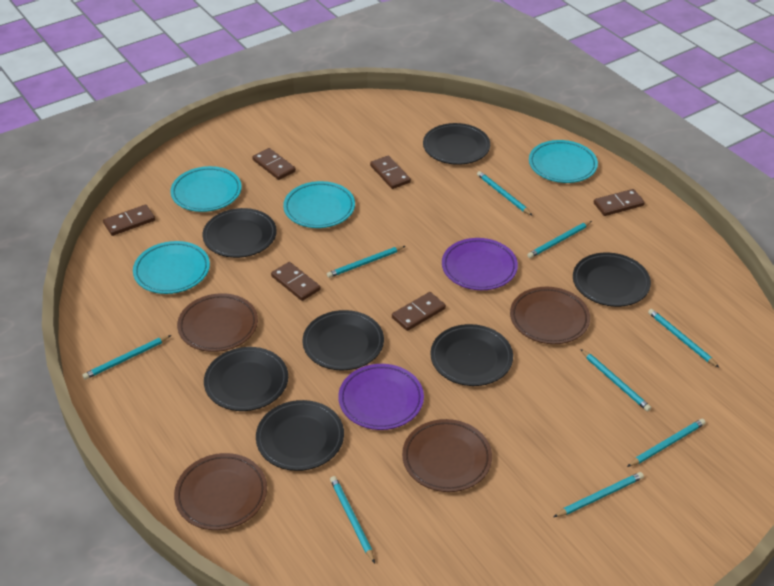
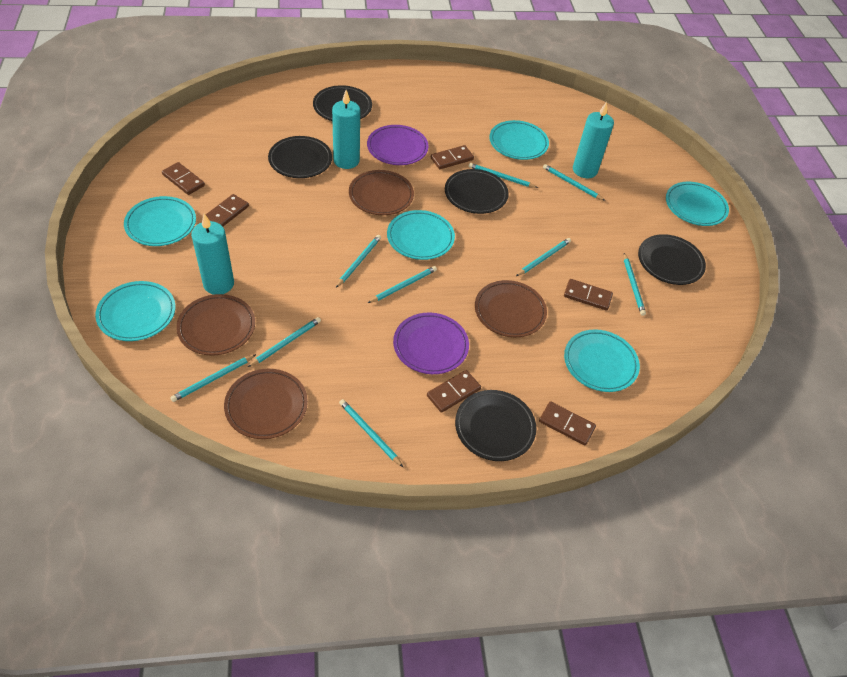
black plate: [203,208,277,258] [204,347,288,411] [256,400,344,471] [303,310,384,370] [423,123,490,165] [430,324,513,386] [573,253,651,307] = 7 -> [268,136,332,178] [313,85,372,121] [445,169,509,214] [455,390,536,461] [638,234,706,285] = 5
turquoise candle: none = 0 -> [191,214,234,295] [332,90,360,169] [573,102,614,178] = 3
turquoise plate: [133,241,210,294] [170,166,242,212] [283,181,355,228] [529,140,598,183] = 4 -> [95,281,176,341] [124,196,196,246] [387,210,455,260] [489,120,549,160] [564,329,640,392] [666,182,729,226] = 6

